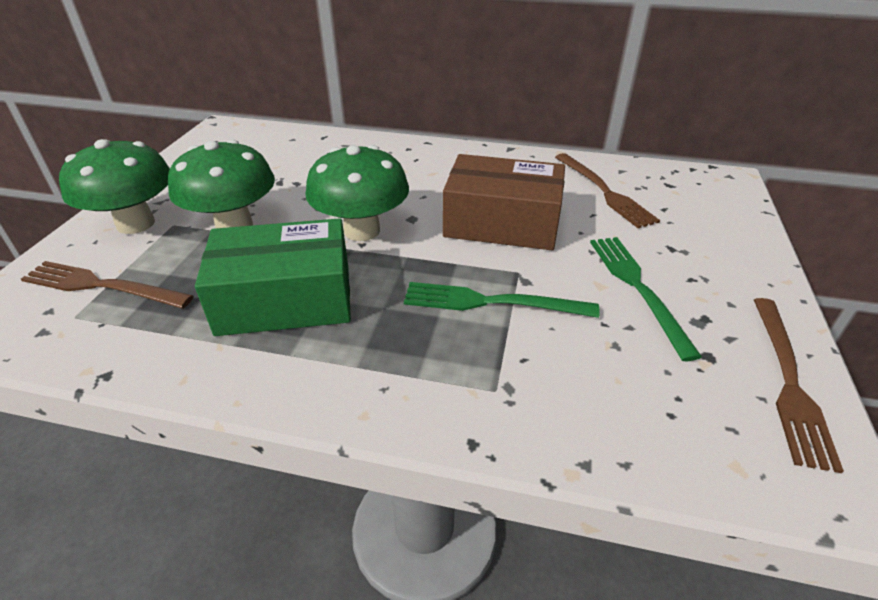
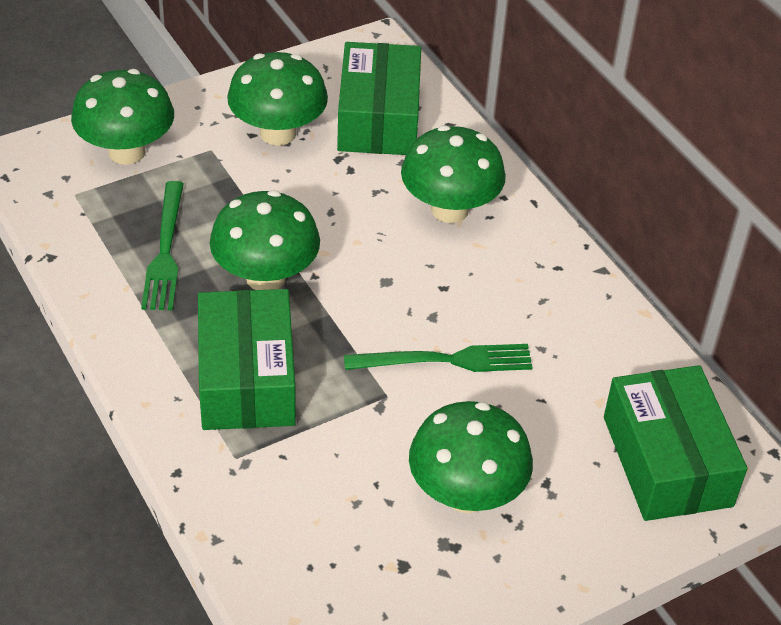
brown box: [443,154,565,250] = 1 -> none = 0
brown fork: [21,261,193,309] [555,153,660,228] [754,298,844,473] = 3 -> none = 0
green box: [195,218,351,336] = 1 -> [198,289,296,430] [337,42,421,155] [604,365,748,521] = 3
green mushroom: [59,139,170,234] [168,140,275,228] [305,145,409,241] = 3 -> [71,69,174,165] [210,190,320,290] [227,52,328,146] [401,125,506,223] [409,401,533,513] = 5

